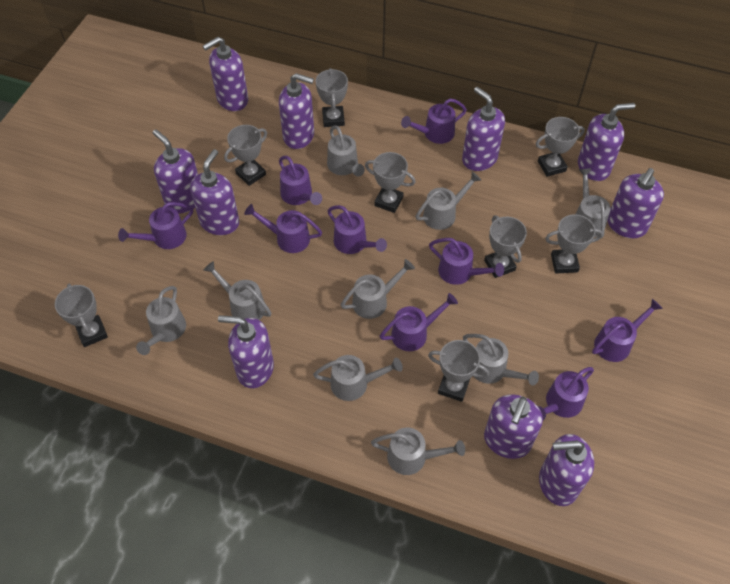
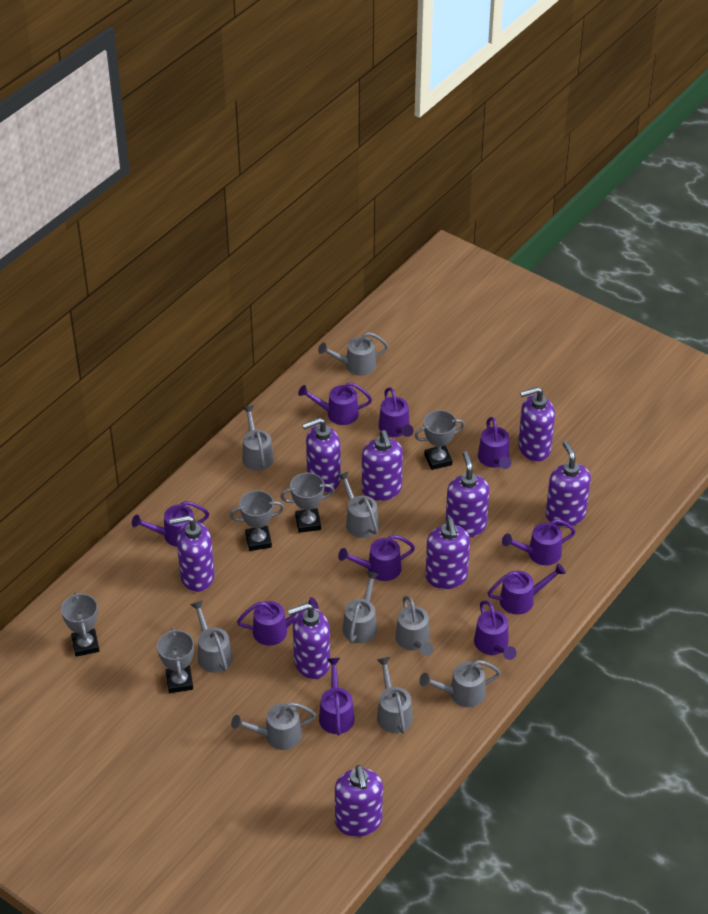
grey trophy: [55,284,108,347] [224,125,267,186] [316,68,348,127] [365,152,416,213] [428,340,489,402] [484,215,527,278] [536,117,585,177] [545,214,603,274] = 8 -> [61,592,99,657] [157,628,194,693] [230,490,284,551] [280,473,334,533] [415,410,465,470] = 5
purple soap dispenser: [153,130,198,214] [190,149,239,235] [203,37,248,111] [218,315,274,388] [279,73,314,149] [462,87,505,171] [484,394,543,459] [539,434,594,506] [578,103,635,181] [607,168,664,238] = 10 -> [169,515,214,592] [288,603,330,679] [302,417,341,492] [335,765,383,837] [362,430,403,501] [425,518,470,589] [445,451,489,537] [518,387,555,462] [546,441,591,527] = 9
purple watering can: [118,202,193,249] [244,204,322,253] [279,156,322,205] [328,205,387,254] [380,293,458,351] [401,98,467,144] [429,238,504,285] [538,367,594,420] [592,299,663,362] = 9 -> [132,501,209,547] [237,597,318,646] [298,382,372,425] [319,658,355,735] [338,535,415,581] [379,387,414,437] [474,600,516,660] [478,417,511,469] [488,563,566,615] [502,519,576,565] = 10

